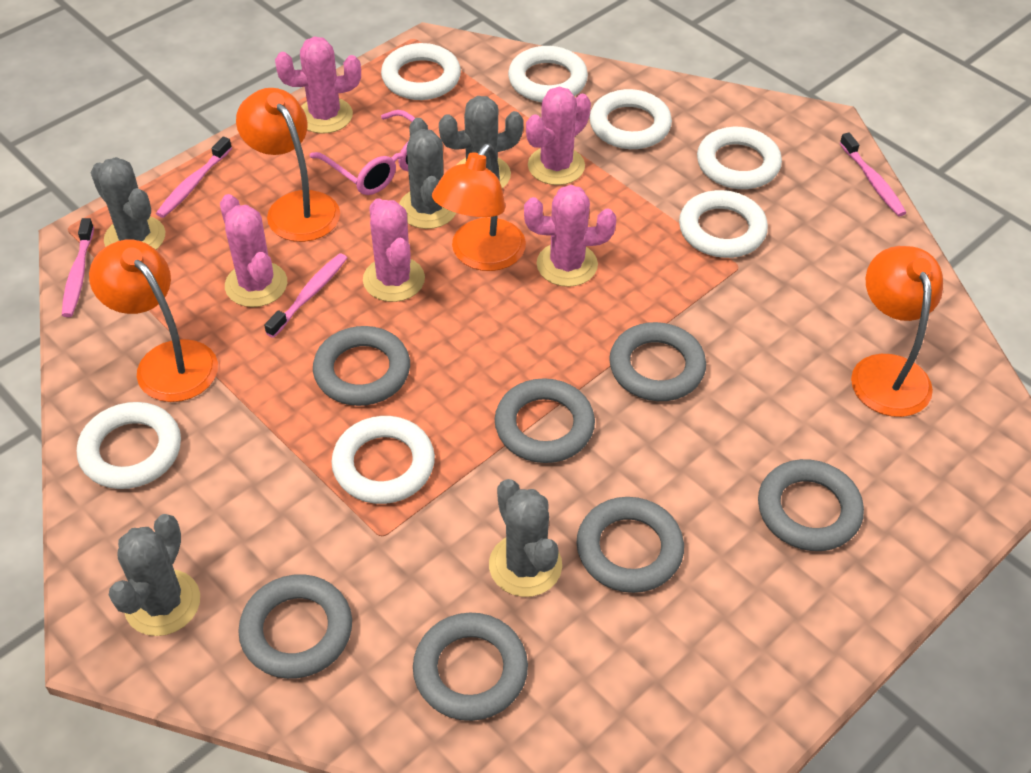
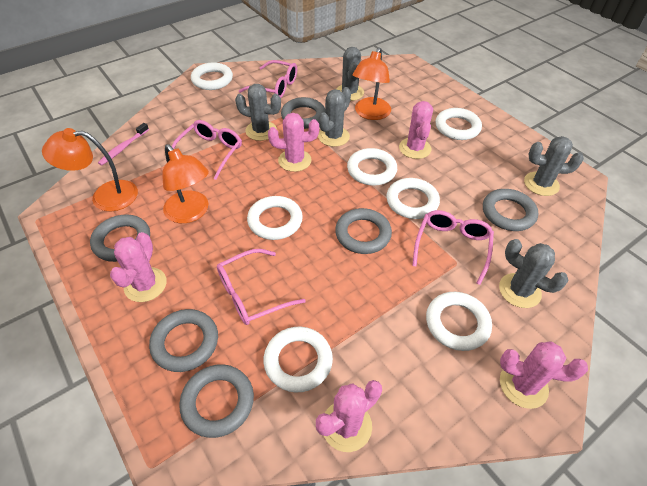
grey ring: [238,574,352,679] [313,326,410,406] [413,613,528,721] [495,378,595,463] [576,497,684,593] [609,322,706,401] [758,459,864,551] = 7 -> [90,215,150,262] [149,309,218,372] [179,364,254,438] [281,97,325,129] [335,208,392,254] [483,189,538,231] = 6
orange lamp: [89,239,218,402] [236,88,340,242] [432,144,526,271] [851,246,943,417] = 4 -> [42,128,138,211] [162,144,209,223] [353,48,391,120] = 3
pink glasses: [310,110,415,195] = 1 -> [172,120,242,180] [217,249,306,325] [239,60,297,98] [412,210,494,285] = 4
pink toothbrush: [62,218,94,317] [156,137,232,218] [264,253,347,338] [840,132,906,216] = 4 -> [98,123,149,166] = 1

